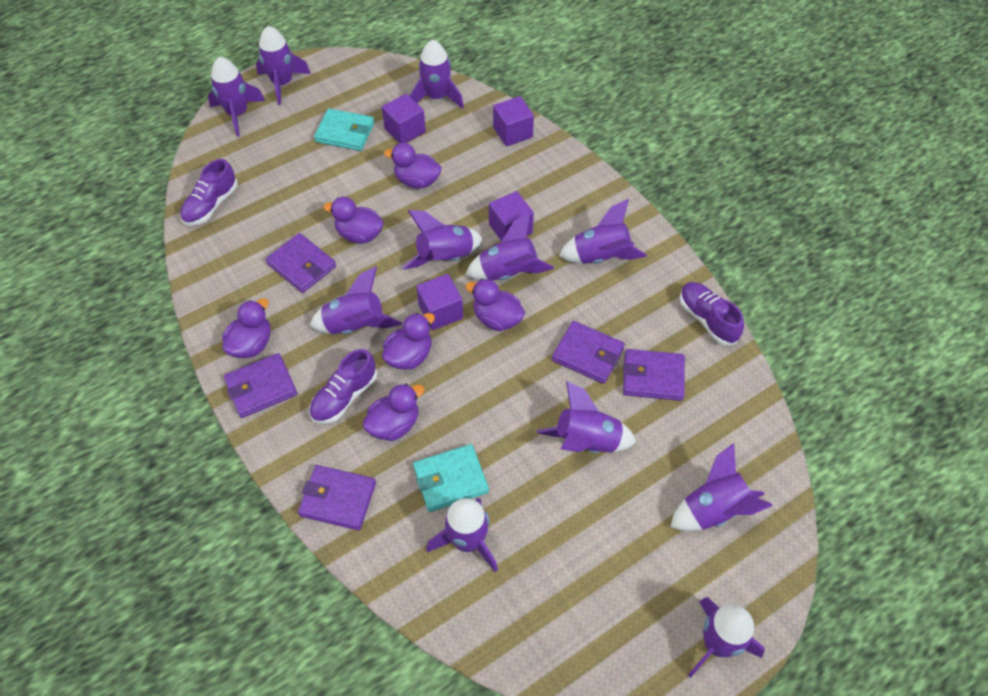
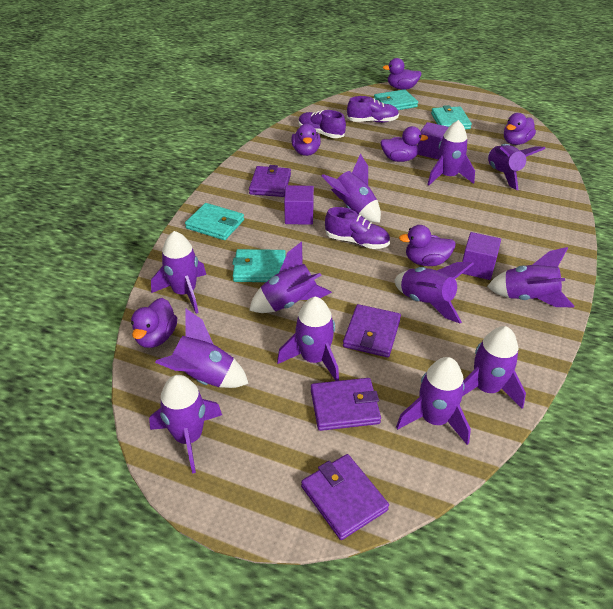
purple cube: [382,94,426,143] [416,274,463,330] [489,191,534,241] [493,96,534,147] = 4 -> [284,185,314,225] [418,122,449,160] [462,232,501,280] = 3
purple rocket: [208,57,265,137] [256,26,311,105] [310,266,402,334] [402,210,483,270] [410,40,464,109] [426,498,498,572] [466,213,554,281] [537,381,636,453] [559,199,647,264] [670,443,773,531] [688,597,765,678] = 11 -> [149,375,222,474] [151,231,206,314] [155,309,249,388] [249,242,332,313] [277,297,339,381] [322,154,381,222] [394,262,474,323] [396,357,471,445] [427,120,475,186] [463,326,526,409] [487,247,574,307] [488,144,545,190] = 12
purple wallet: [224,353,297,418] [266,233,336,293] [298,465,376,530] [552,321,625,384] [623,349,685,401] = 5 -> [249,165,291,197] [301,454,389,540] [311,378,381,431] [343,304,401,357] = 4
turquoise wallet: [314,108,374,151] [413,444,489,512] = 2 -> [185,203,244,240] [233,249,286,282] [374,89,418,110] [431,105,472,129] = 4

